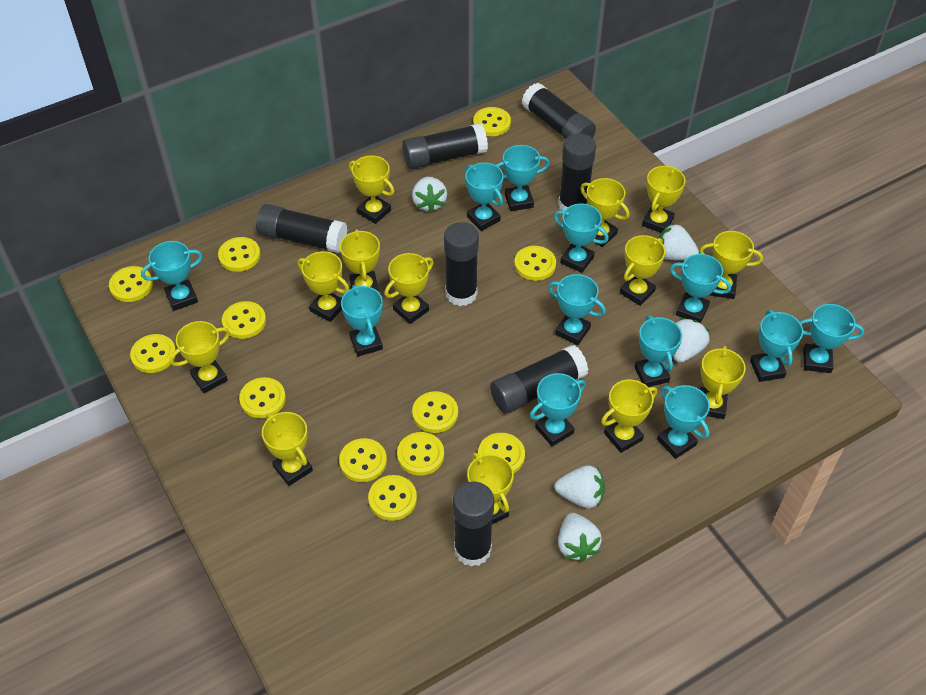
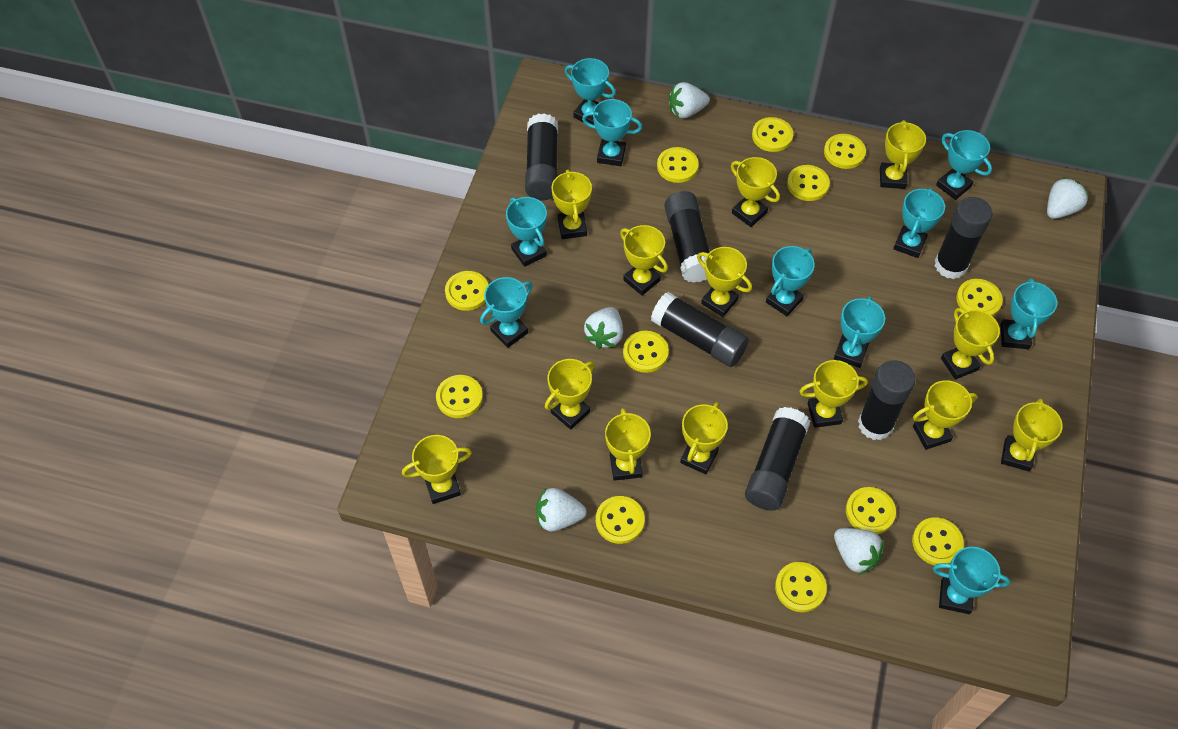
black glue stick: [256,204,347,253] [402,123,488,169] [444,222,479,306] [453,481,494,567] [490,345,588,414] [522,83,596,140] [558,133,596,211] = 7 -> [525,113,558,200] [651,292,749,367] [664,191,710,283] [745,407,810,511] [858,360,916,441] [935,197,993,279] = 6
turquoise trophy: [141,241,203,311] [341,285,383,356] [465,163,504,231] [496,145,550,211] [530,373,586,446] [548,274,606,345] [554,204,609,273] [635,315,682,387] [657,385,710,459] [670,254,731,323] [750,310,803,382] [799,304,864,373] = 12 -> [480,277,533,348] [506,197,547,267] [565,58,616,125] [582,99,642,166] [766,246,815,316] [834,296,885,368] [893,188,945,258] [933,547,1010,614] [936,130,992,200] [1000,278,1057,349] = 10

